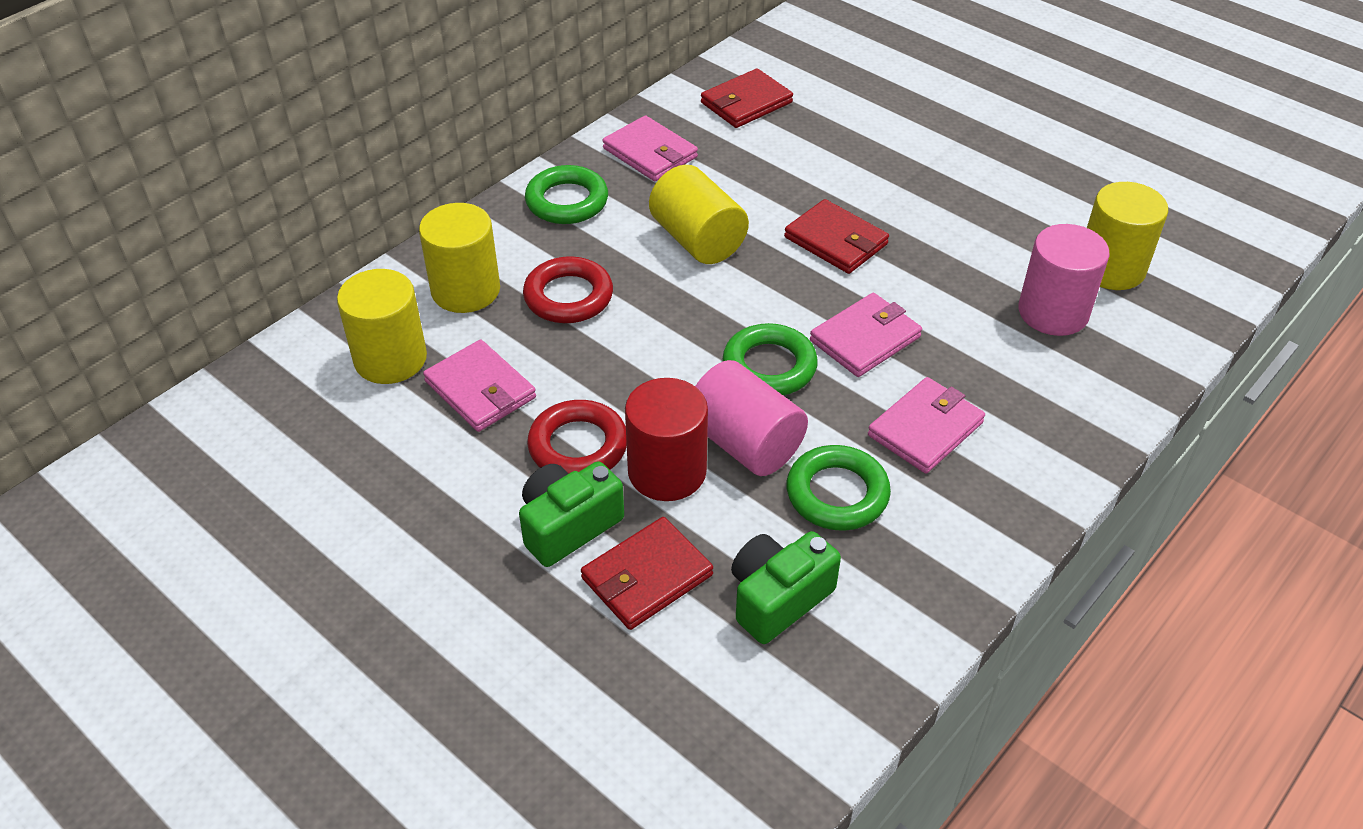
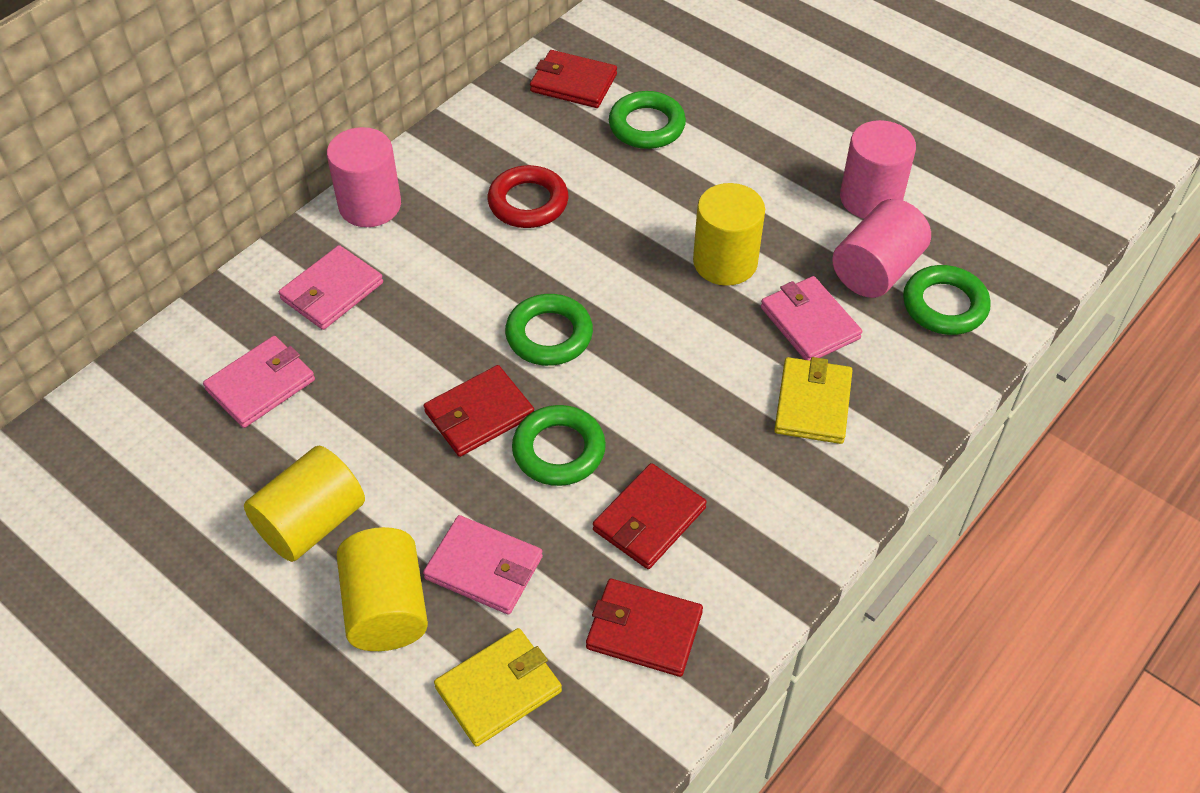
green camera: [519,461,624,567] [731,531,841,644] = 2 -> none = 0
green ring: [525,165,608,224] [723,323,818,395] [786,445,891,531] = 3 -> [505,294,593,366] [512,405,606,486] [609,91,686,149] [903,265,991,335] = 4
pink cylinder: [695,360,808,476] [1018,224,1110,336] = 2 -> [327,127,401,227] [832,199,931,298] [840,120,916,219] = 3
red cylinder: [625,378,708,501] = 1 -> none = 0
red ring: [523,256,613,323] [527,400,627,474] = 2 -> [488,165,569,228] = 1
red wallet: [581,517,713,630] [701,68,793,128] [784,199,889,274] = 3 -> [424,365,534,457] [530,50,617,108] [586,579,703,677] [593,463,707,569] = 4
yellow cylinder: [337,269,427,384] [419,203,500,313] [649,165,749,264] [1087,182,1168,290] = 4 -> [244,446,365,562] [337,527,428,651] [693,183,765,286] = 3
yellow wallet: none = 0 -> [434,628,562,747] [774,357,853,444] = 2

